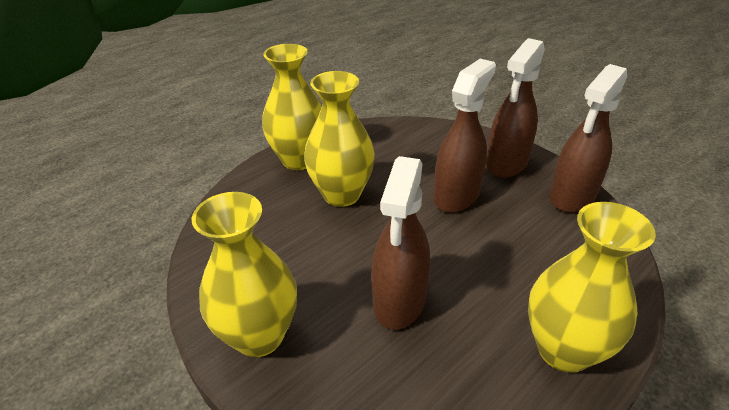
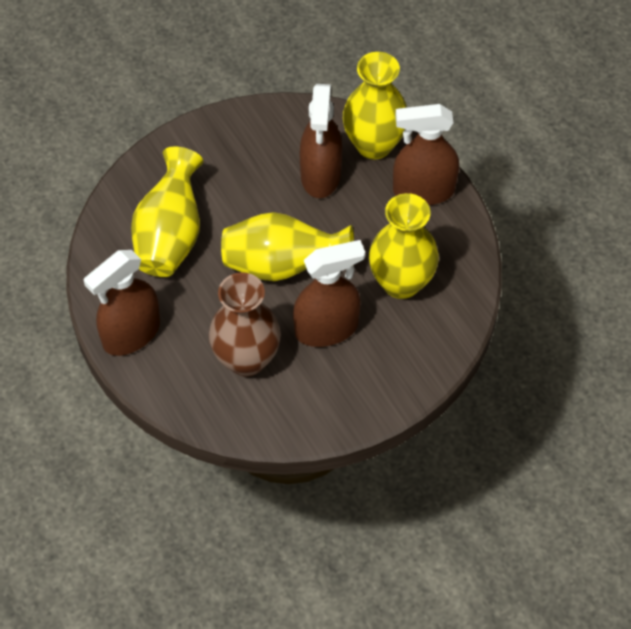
brown vase: none = 0 -> [209,272,281,377] = 1

